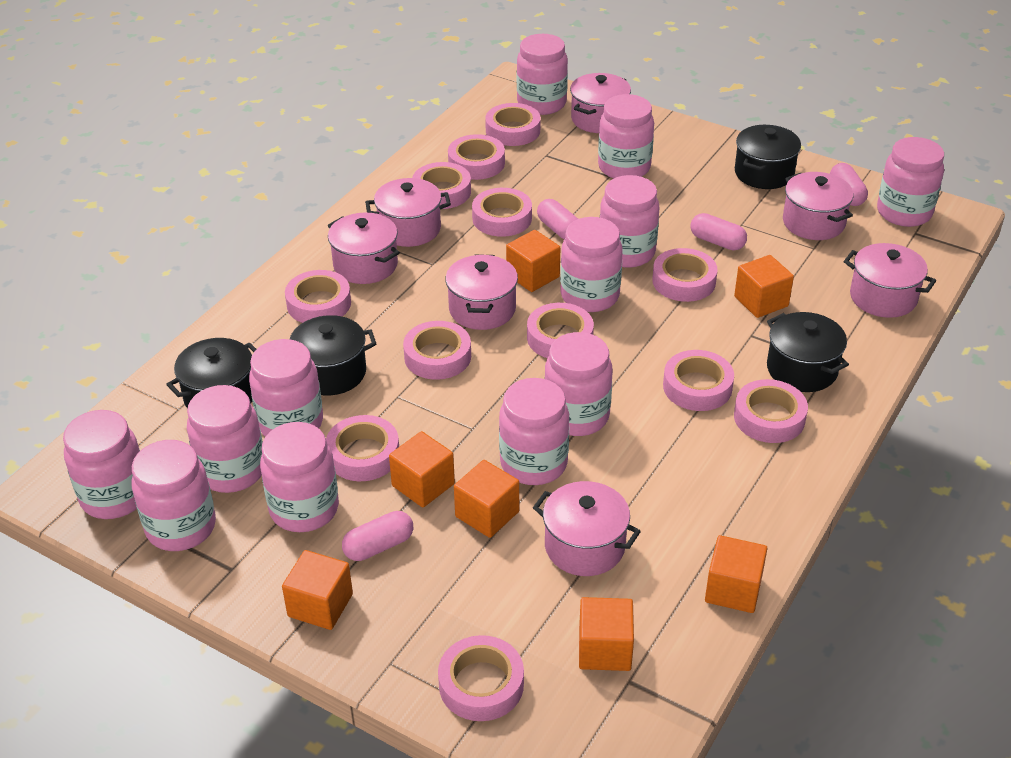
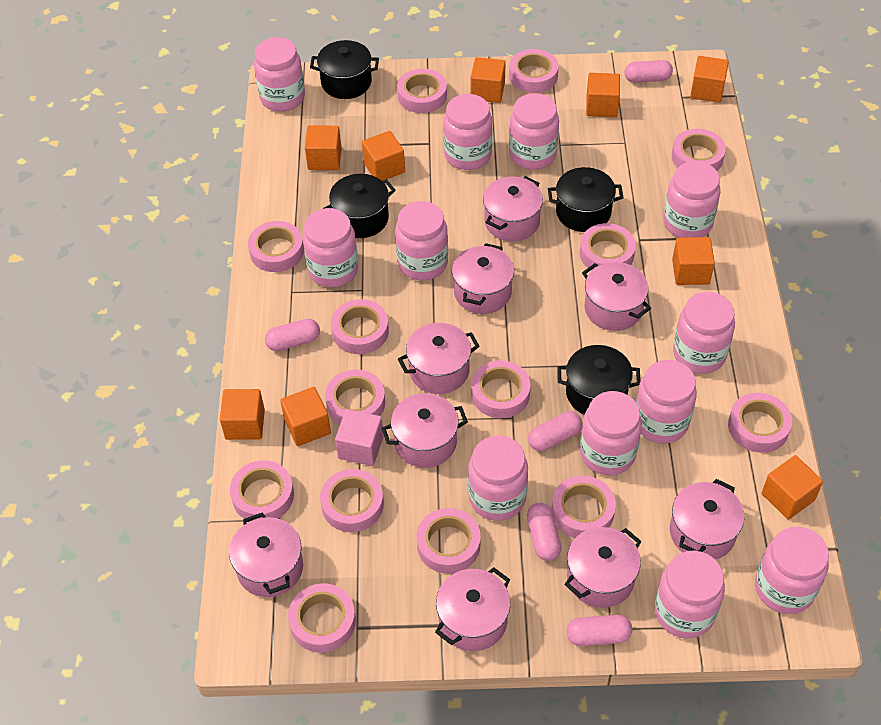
orange cube: [282,550,353,630] [389,431,455,508] [454,460,519,538] [506,230,560,292] [579,597,634,671] [705,535,767,613] [734,255,794,318] = 7 -> [220,389,265,440] [280,387,331,446] [305,126,342,170] [362,131,405,181] [471,57,506,103] [586,73,620,117] [672,237,715,285] [690,56,729,103] [762,455,823,520] = 9
pink capsule: [342,511,413,561] [537,199,578,239] [691,213,747,250] [830,163,868,206] = 4 -> [265,319,320,351] [527,503,561,561] [528,411,582,451] [567,615,632,646] [624,60,673,83] = 5
pink cube: none = 0 -> [335,409,384,466] = 1
pink pot: [327,213,400,284] [365,178,451,247] [445,254,518,330] [533,481,641,576] [570,73,631,133] [783,172,854,240] [844,243,936,318] = 7 -> [229,512,303,597] [382,393,468,468] [398,323,479,394] [435,567,510,651] [452,243,514,314] [483,176,543,242] [564,527,641,608] [582,262,651,331] [670,479,745,560] = 9
pink tape: [285,270,351,323] [326,415,399,481] [403,321,471,380] [412,162,471,209] [438,635,524,721] [448,134,505,180] [472,188,532,237] [485,103,541,146] [527,303,594,358] [652,248,717,302] [663,350,734,411] [734,379,808,443] = 12 -> [230,460,294,520] [248,221,304,272] [288,583,356,653] [320,469,384,532] [325,370,385,424] [331,299,389,354] [397,69,447,113] [416,508,481,573] [471,360,531,418] [509,49,559,93] [552,475,616,538] [580,223,636,271] [672,129,726,171] [728,393,792,453] = 14

